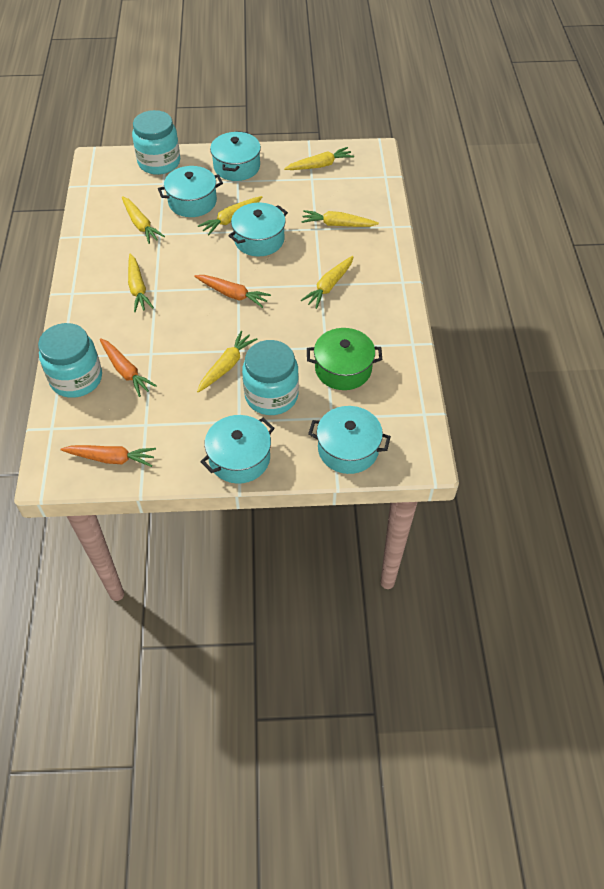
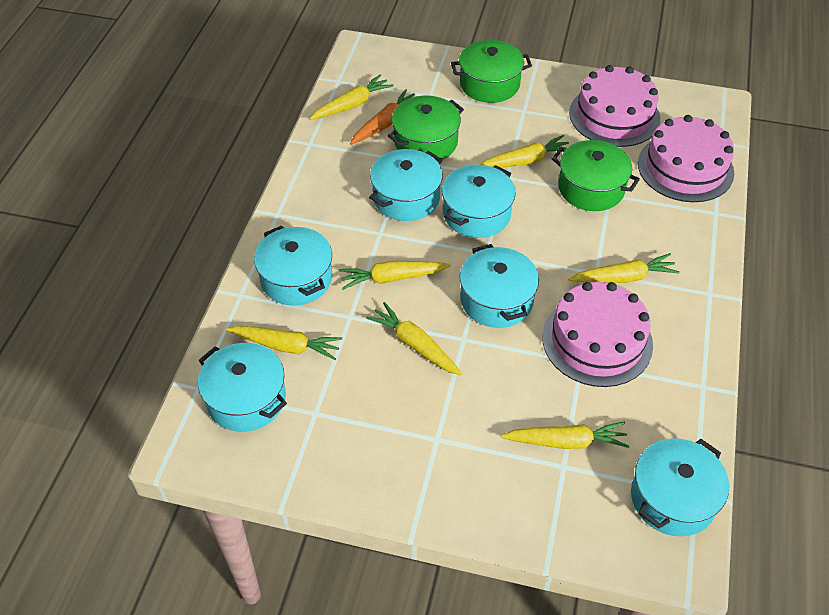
green pot: [307,328,382,390] = 1 -> [388,96,464,161] [451,40,532,103] [552,140,640,211] = 3
orange carrot: [60,445,156,467] [100,338,157,397] [194,275,271,308] = 3 -> [350,89,415,145] = 1
pink cake: none = 0 -> [542,282,653,387] [569,65,660,147] [638,115,734,202] = 3
turquoise jar: [38,323,102,398] [132,110,180,175] [242,340,299,415] = 3 -> none = 0
turquoise pot: [158,166,223,217] [200,415,275,484] [210,131,261,181] [228,203,288,256] [308,406,391,474] = 5 -> [198,343,287,432] [254,225,332,306] [369,149,443,221] [442,165,516,238] [460,244,539,328] [631,438,729,536] = 6

